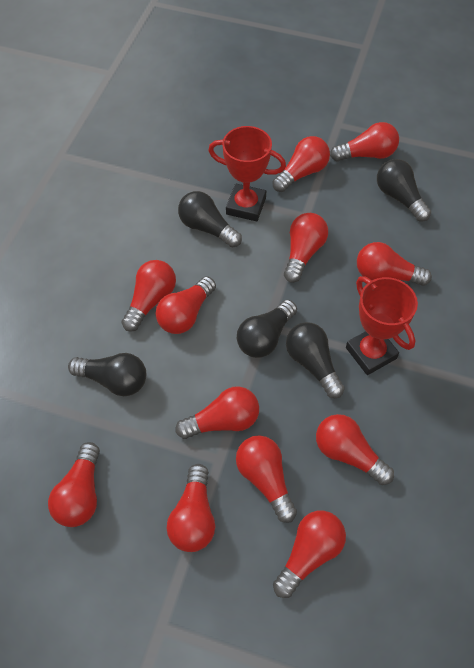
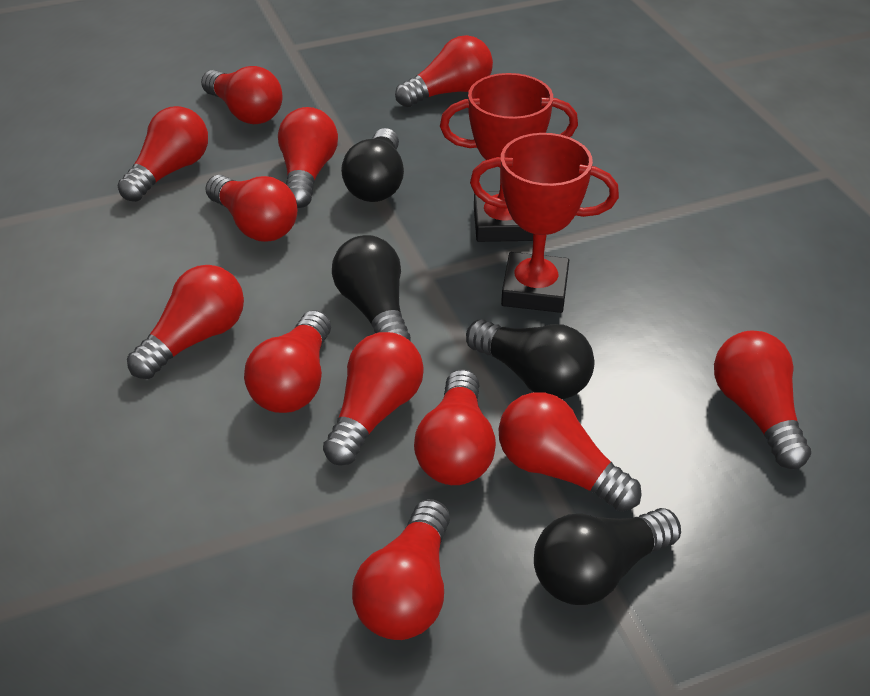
black light bulb: [68,353,146,396] [178,191,242,248] [237,300,297,358] [286,322,345,398] [377,159,431,221] = 5 -> [332,235,411,341] [341,128,404,202] [466,320,594,399] [534,508,681,605] = 4

